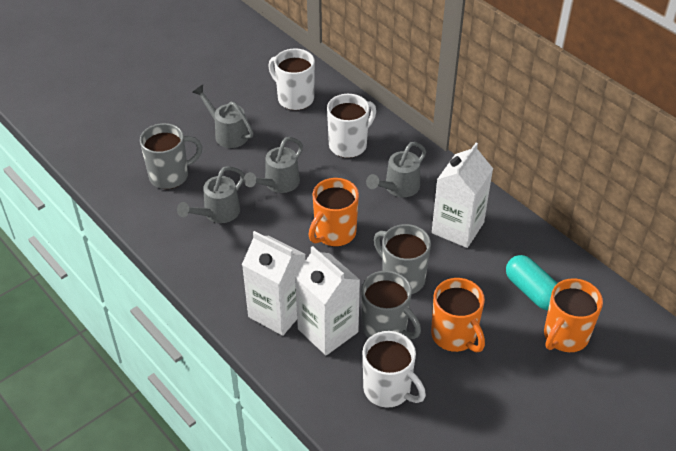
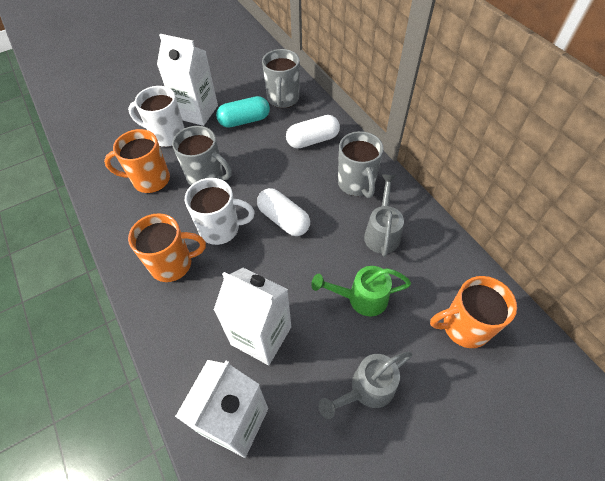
green watering can: none = 0 -> [311,266,411,316] = 1
grey watering can: [177,166,245,223] [192,85,254,148] [244,137,303,193] [366,142,426,197] = 4 -> [319,352,413,419] [364,174,404,257] = 2
white capsule: none = 0 -> [257,188,310,236] [286,115,340,149] = 2
white mug: [268,48,315,110] [327,94,376,158] [363,331,426,408] = 3 -> [128,86,184,147] [185,178,255,245] = 2

